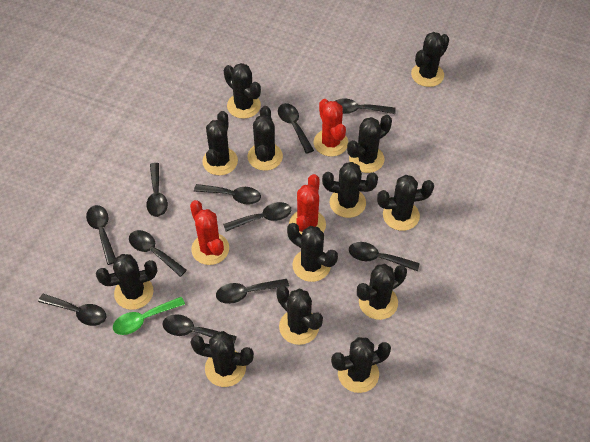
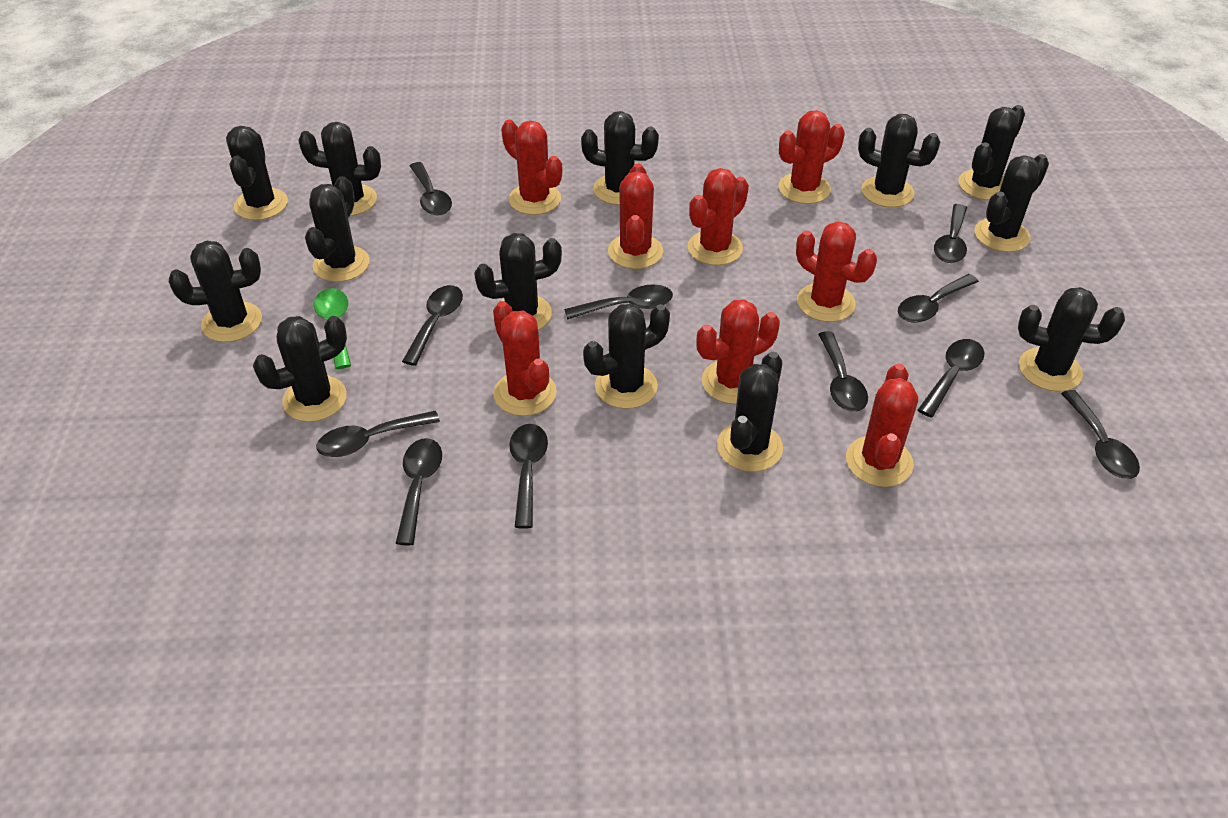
red cactus: [190,200,229,265] [289,174,326,235] [314,99,348,156] = 3 -> [493,301,557,416] [501,119,562,215] [608,163,663,269] [688,168,749,265] [696,299,780,404] [779,110,845,204] [796,221,877,322] [846,363,918,487] = 8

